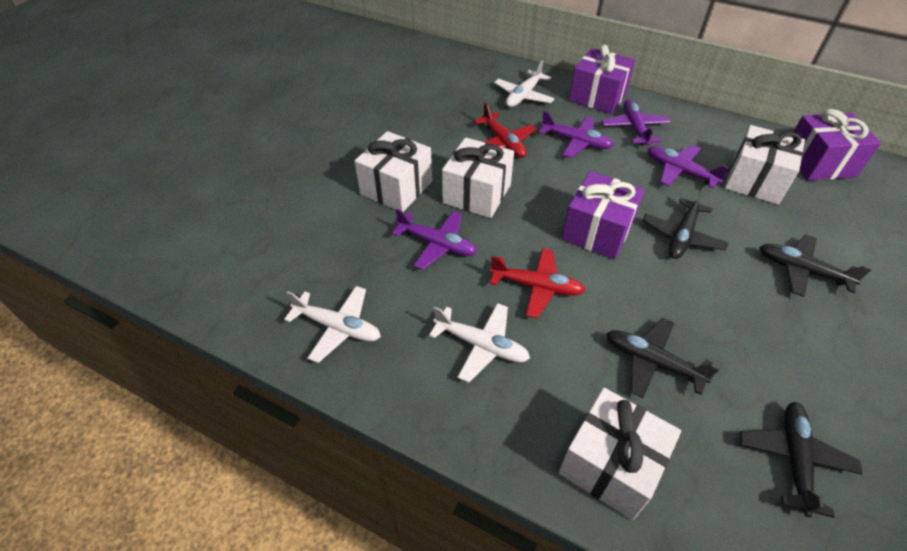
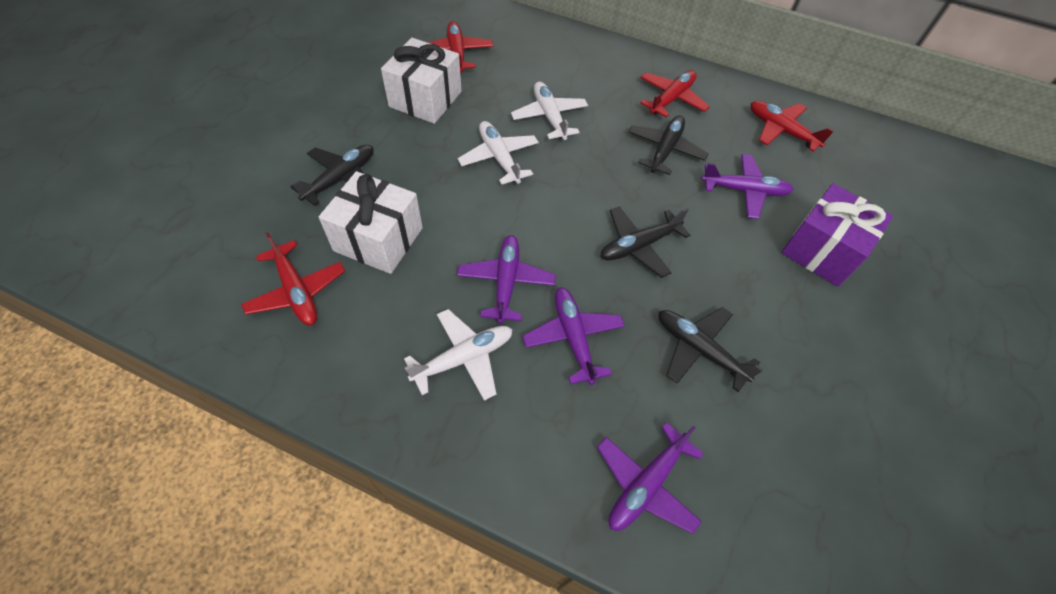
purple gift: [562,171,645,260] [569,45,635,114] [794,109,881,181] = 3 -> [781,183,893,287] = 1
red plane: [474,102,536,158] [490,248,585,318] = 2 -> [241,232,345,325] [428,21,493,72] [640,70,710,117] [751,101,834,152] = 4
white gift: [354,131,432,212] [442,137,514,218] [559,388,681,520] [725,125,805,204] = 4 -> [319,171,423,274] [381,38,462,124] = 2

